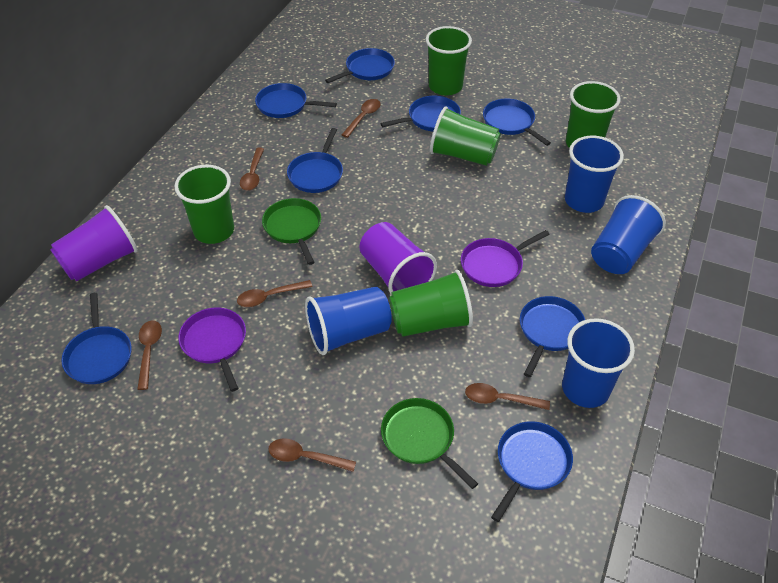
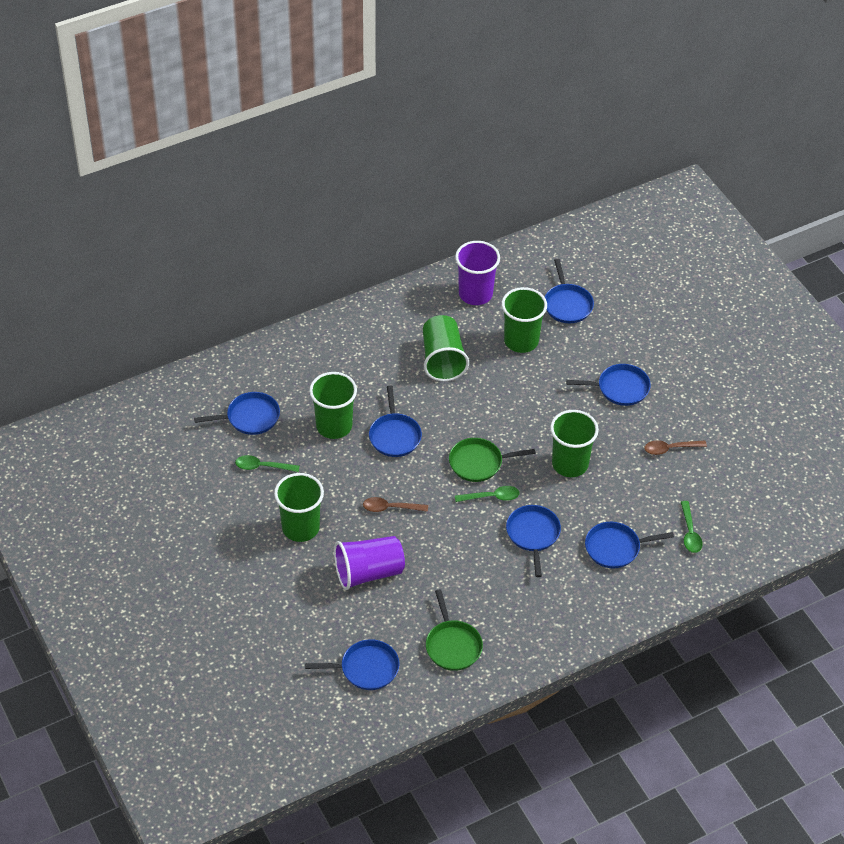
blue cup: [305,287,392,355] [562,318,635,408] [565,136,624,213] [591,195,666,274] = 4 -> none = 0
blue pan: [61,293,132,384] [255,83,337,118] [287,128,343,193] [325,48,395,83] [380,96,461,131] [483,99,551,146] [491,421,573,522] [520,296,585,377] = 8 -> [194,392,280,435] [305,639,399,690] [369,386,422,457] [506,505,561,577] [545,259,594,323] [566,364,651,406] [585,522,674,568] = 7
brown spoon: [137,320,162,390] [237,280,312,307] [240,148,264,191] [268,438,356,472] [342,99,381,138] [465,383,550,410] = 6 -> [363,497,428,512] [644,440,707,455] = 2
green spoon: none = 0 -> [235,455,300,472] [455,486,520,502] [681,501,703,553] = 3
purple pan: [179,308,246,392] [461,230,550,287] = 2 -> none = 0

